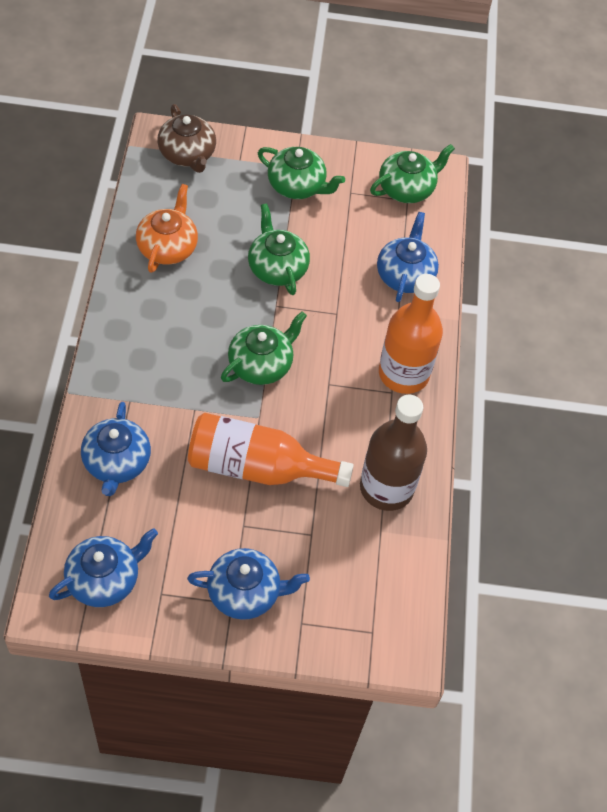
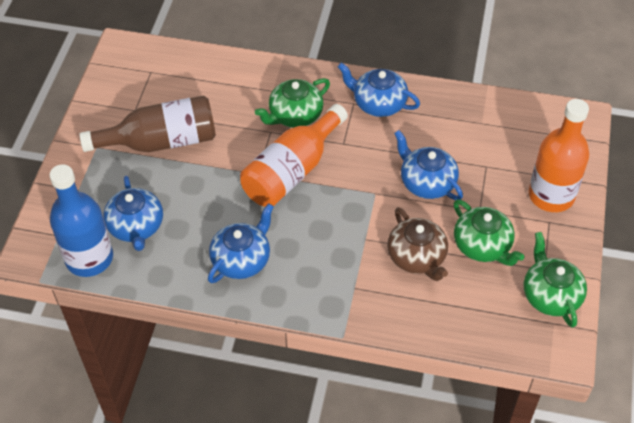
blue bottle: none = 0 -> [49,164,113,277] = 1
green teapot: [221,311,307,385] [248,203,310,295] [258,147,345,199] [370,144,455,203] = 4 -> [255,78,330,128] [453,199,525,266] [524,232,587,328] = 3
orange teapot: [136,184,198,273] = 1 -> none = 0

